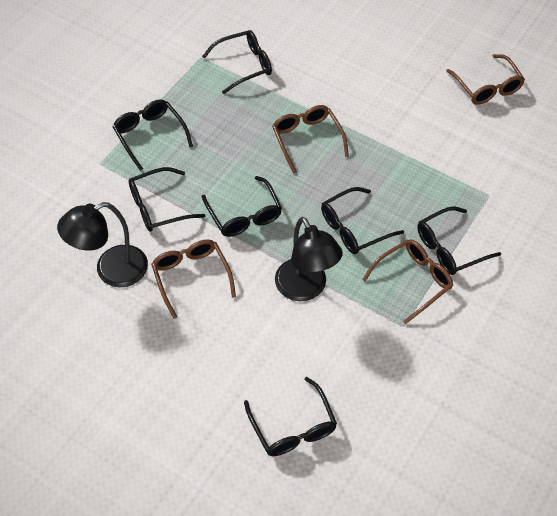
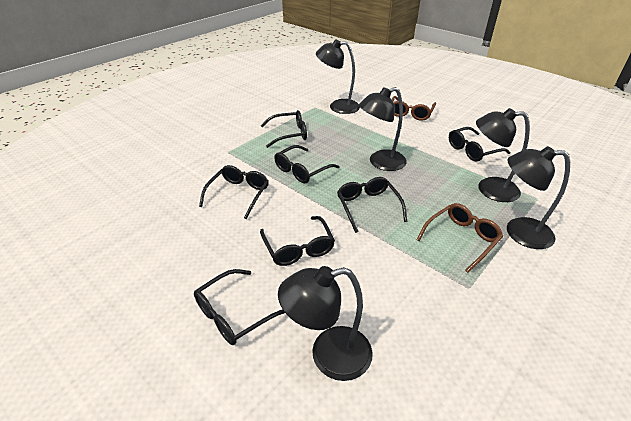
black lamp: [57,202,148,287] [275,217,343,301] = 2 -> [278,266,373,381] [316,40,360,114] [359,87,407,171] [476,108,530,202] [507,146,570,249] = 5
brown glasses: [151,240,236,319] [272,105,349,174] [362,239,453,324] [446,54,525,104] = 4 -> [392,96,436,121] [417,203,503,273] = 2

